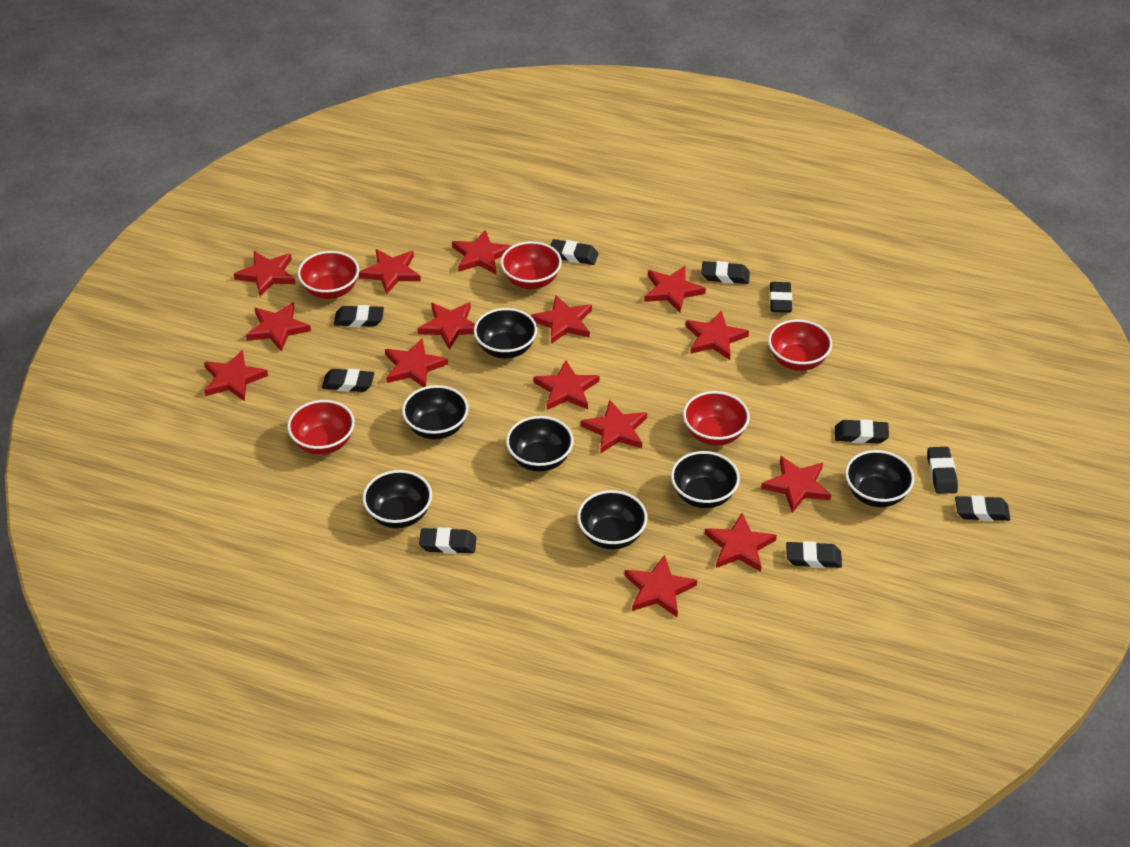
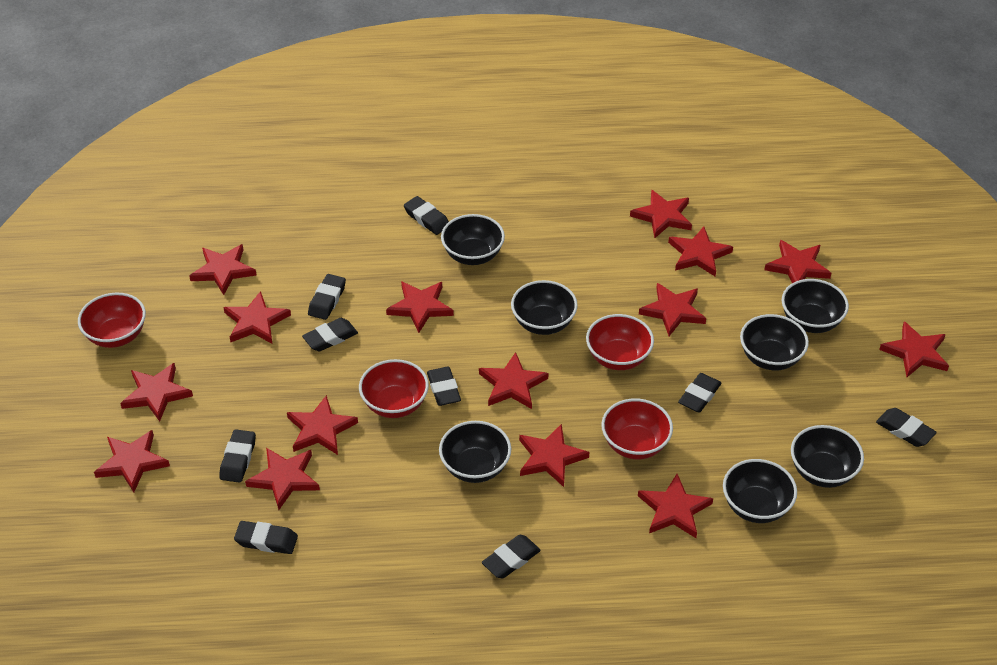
black eraser: [322,369,375,392] [334,305,384,327] [419,527,476,554] [550,239,598,265] [701,261,750,284] [769,282,792,312] [786,541,842,568] [835,419,889,444] [927,447,958,494] [955,495,1010,521] = 10 -> [219,429,256,483] [234,521,298,554] [302,318,358,351] [308,274,346,320] [404,196,449,235] [427,367,461,406] [482,535,541,579] [678,373,722,413] [876,408,937,447] = 9
red bowl: [287,400,355,455] [298,251,359,299] [500,241,562,289] [683,391,750,445] [768,319,832,371] = 5 -> [78,293,146,348] [359,359,429,418] [586,314,654,370] [601,399,673,459] = 4

